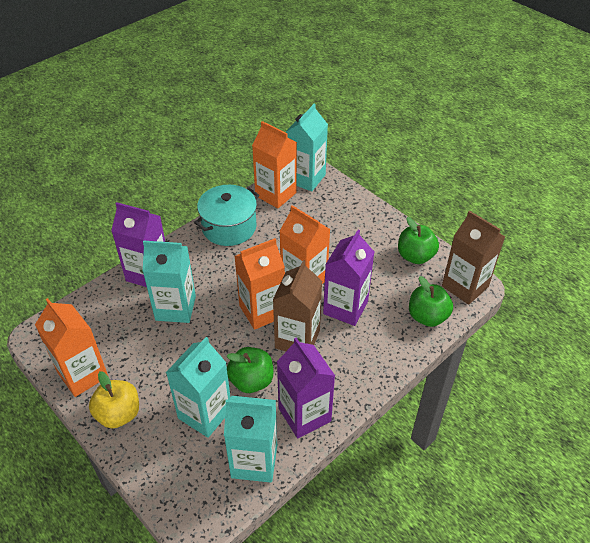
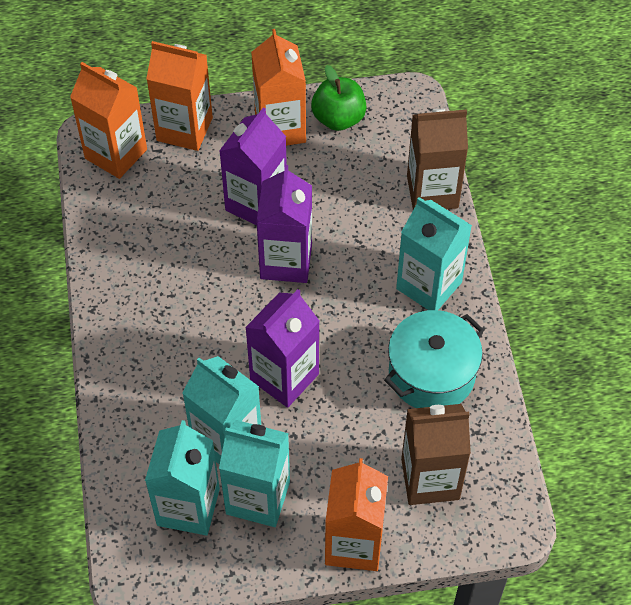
green apple: [227,347,274,393] [398,217,439,264] [409,276,453,327] = 3 -> [311,65,367,131] = 1
yellow apple: [89,371,139,428] = 1 -> none = 0

